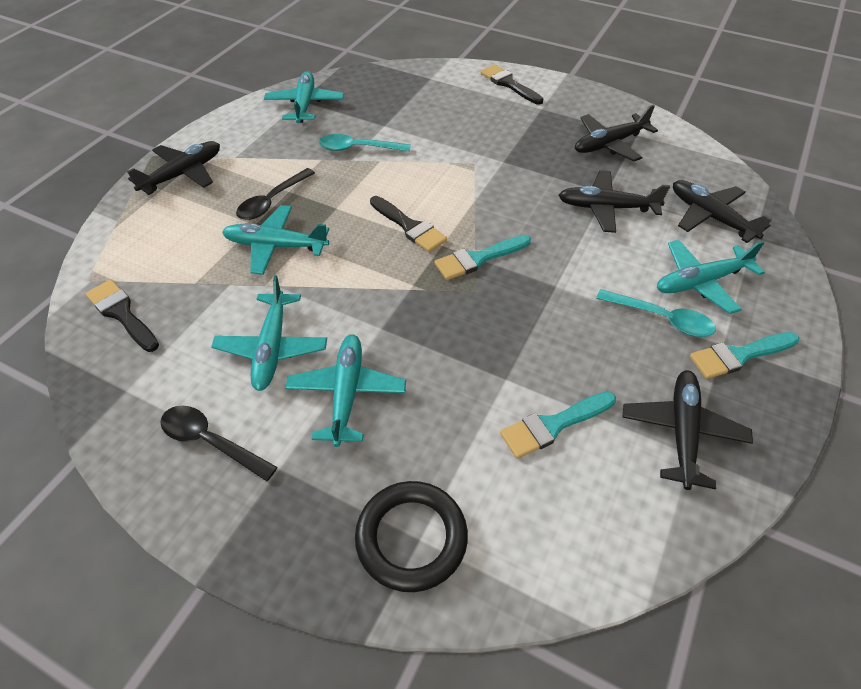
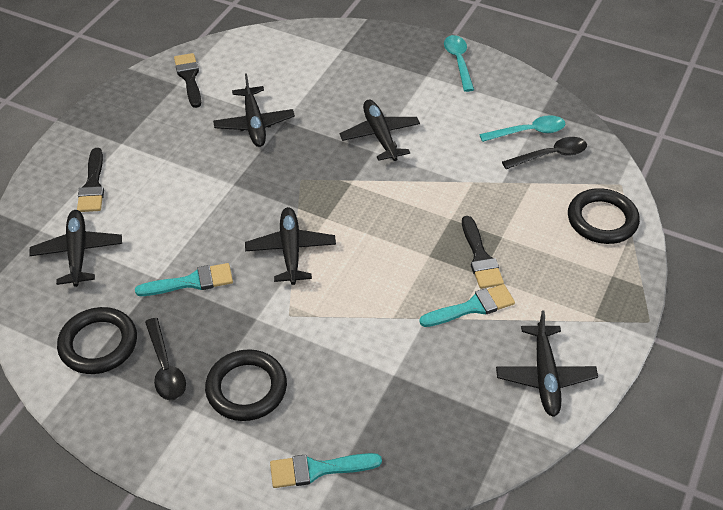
black ring: [355,481,468,592] = 1 -> [57,307,137,374] [205,349,287,421] [568,188,640,244] = 3
turquoise plane: [211,275,327,391] [222,205,329,275] [264,71,344,123] [285,334,406,447] [657,240,765,314] = 5 -> none = 0

